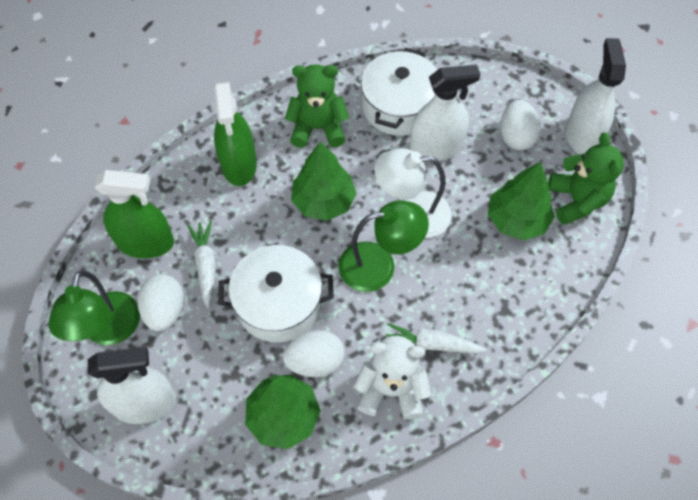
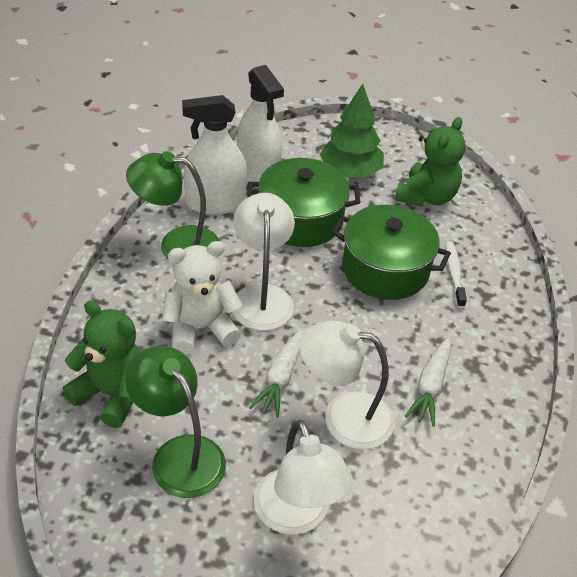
green pot: none = 0 -> [248,158,361,247] [332,205,451,300] = 2
green spray bottle: [95,170,174,258] [214,82,257,186] = 2 -> none = 0
green tree: [245,374,320,449] [291,141,357,221] [488,161,555,240] = 3 -> [320,84,384,177] = 1
white egg: [138,274,184,331] [283,330,345,377] [500,100,541,150] = 3 -> none = 0
white lamp: [374,148,452,238] = 1 -> [232,193,295,331] [254,420,353,535] [299,321,395,449] = 3
white pot: [218,245,334,342] [361,48,437,136] = 2 -> none = 0
white spray bottle: [88,347,177,424] [410,65,481,161] [566,38,626,154] = 3 -> [182,95,247,215] [237,65,284,188] = 2
white toothbrush: none = 0 -> [446,241,467,308] = 1

